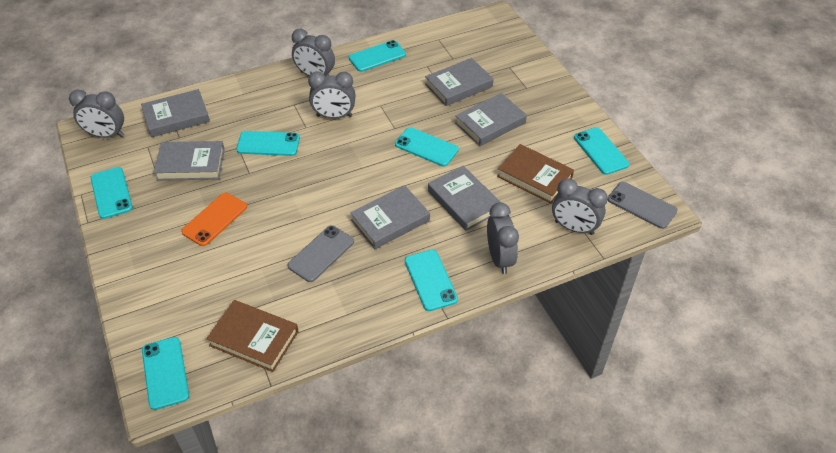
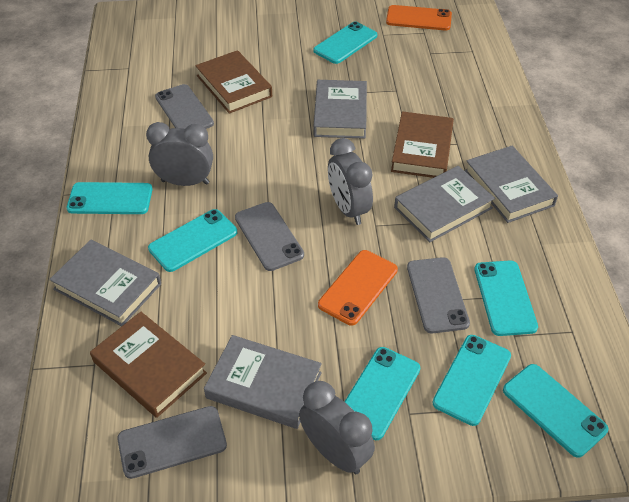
brown book: [206,300,299,372] [497,144,574,204] = 2 -> [90,312,207,418] [195,50,272,114] [391,111,454,178] = 3
grey book: [141,89,210,137] [154,141,225,181] [350,185,430,249] [425,58,493,106] [428,165,500,231] [455,93,527,146] = 6 -> [49,240,161,326] [204,335,322,429] [313,80,367,139] [394,166,495,242] [464,146,558,223] = 5
grey clock: [69,90,124,138] [292,29,335,76] [308,71,356,119] [487,202,519,274] [552,178,608,235] = 5 -> [146,122,213,186] [299,381,375,474] [328,138,373,225] = 3
grey phone: [288,225,354,282] [608,182,678,229] = 2 -> [117,406,227,479] [155,84,214,129] [235,202,304,271] [407,257,470,333] = 4
orange phone: [181,193,247,246] = 1 -> [318,250,398,326] [386,5,452,31] = 2

